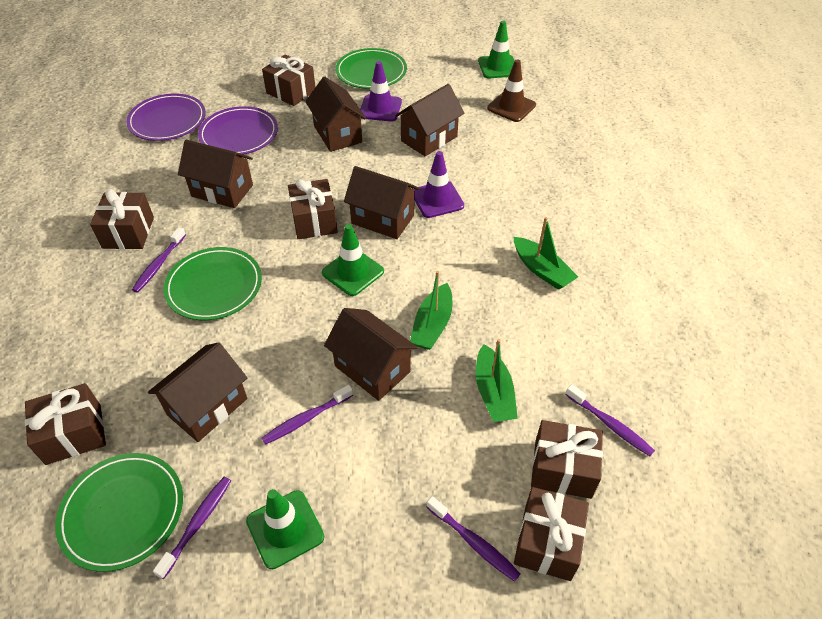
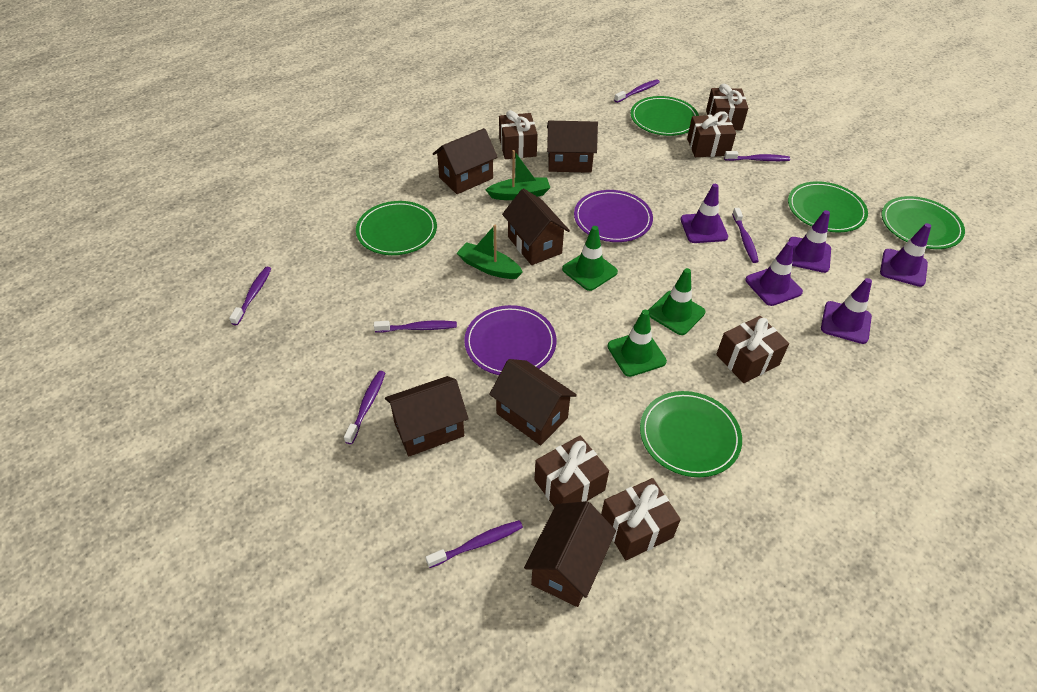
brown traffic cone: [487,59,536,122] = 1 -> none = 0
green boat: [410,271,452,350] [476,339,518,422] [514,217,578,290] = 3 -> [457,225,523,279] [485,150,550,200] = 2
green plate: [55,453,183,572] [163,247,262,320] [335,48,407,89] = 3 -> [356,201,437,255] [631,96,699,136] [640,391,742,477] [788,181,868,233] [882,196,965,249] = 5
purple toothbrush: [132,227,186,293] [153,477,231,579] [262,385,353,445] [427,496,521,582] [565,384,655,456] = 5 -> [229,267,271,325] [344,371,385,444] [374,321,457,333] [426,520,523,568] [614,79,660,103] [724,151,790,161] [732,208,759,263] = 7
purple traffic cone: [360,61,402,121] [414,151,464,218] = 2 -> [681,184,728,243] [745,241,803,306] [788,210,831,273] [821,278,872,344] [880,223,931,287] = 5

